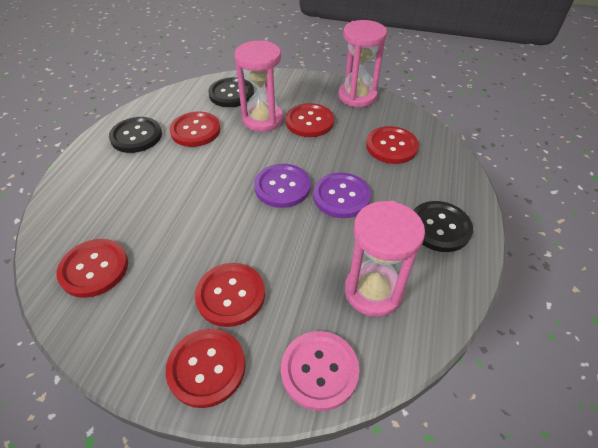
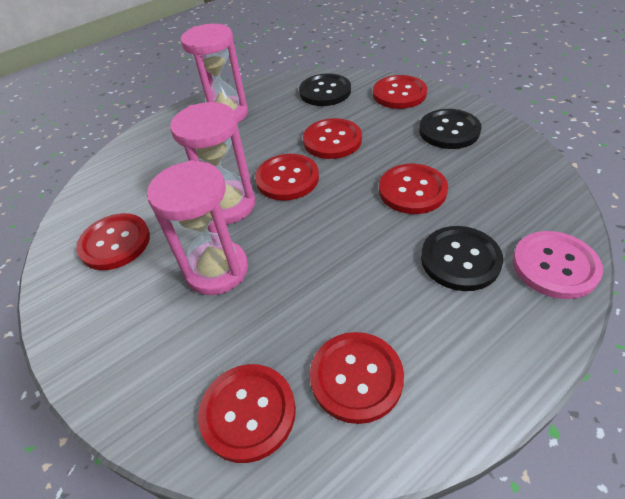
purple button: [254,164,311,208] [313,172,371,218] = 2 -> none = 0
red button: [57,239,128,298] [166,329,246,408] [169,112,221,147] [195,263,265,327] [286,103,334,137] [366,126,419,164] = 6 -> [76,213,150,270] [198,364,296,463] [255,154,319,201] [303,118,362,159] [310,332,404,424] [373,75,427,109] [379,164,448,214] = 7

